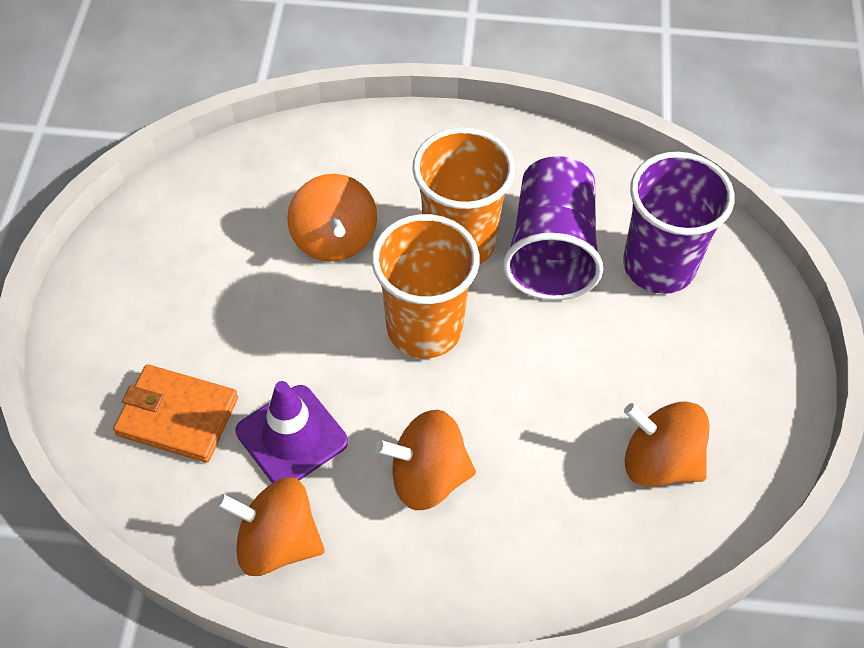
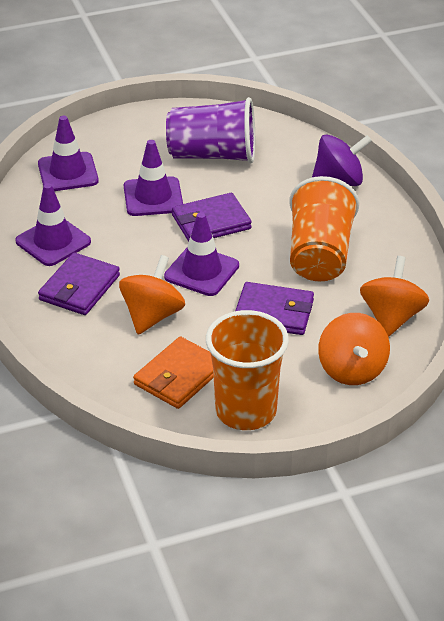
orange spinning top: [217,477,325,576] [287,174,377,262] [375,410,476,510] [624,401,710,487] = 4 -> [119,255,185,335] [318,313,390,385] [360,256,429,337] = 3
purple cup: [503,156,603,300] [623,152,734,294] = 2 -> [166,97,255,163] = 1
purple spinning top: none = 0 -> [312,135,372,186] = 1
purple traffic cone: [236,381,348,483] = 1 -> [15,183,91,266] [38,116,99,191] [124,140,183,216] [164,212,239,296] = 4
purple wallet: none = 0 -> [38,252,120,315] [172,193,252,242] [235,282,314,335] = 3

